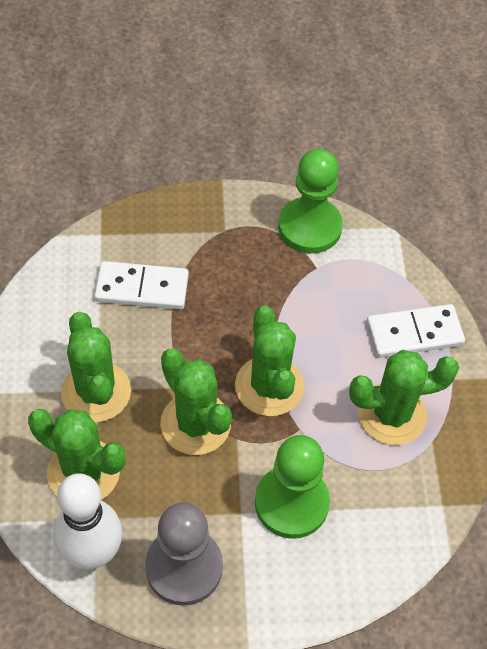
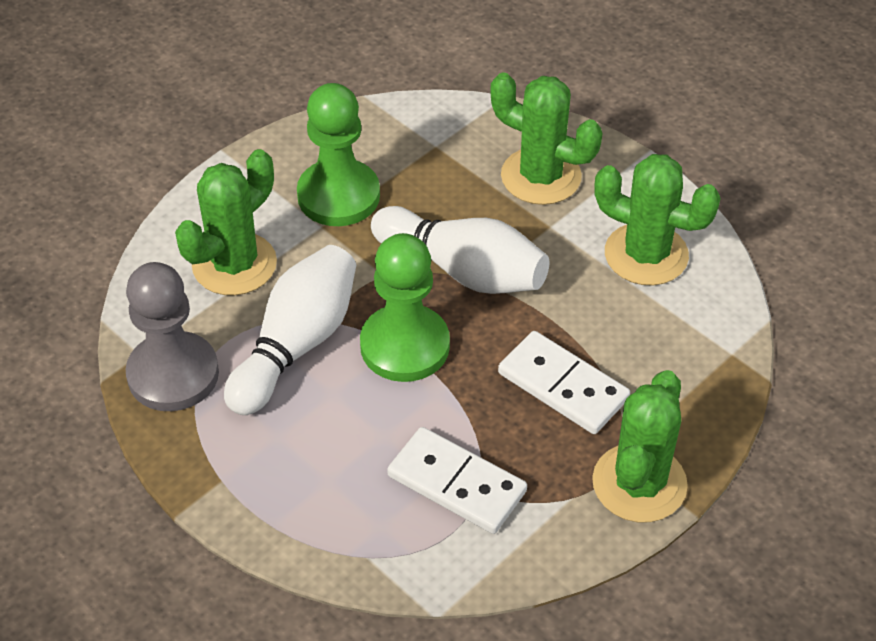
green cactus: [28,409,125,500] [61,312,131,422] [160,348,232,455] [235,306,304,416] [349,350,459,445] = 5 -> [175,149,277,295] [490,72,602,205] [592,370,688,522] [594,154,721,286] = 4
white bowling pin: [54,473,122,569] = 1 -> [224,245,356,415] [371,206,549,294] = 2

